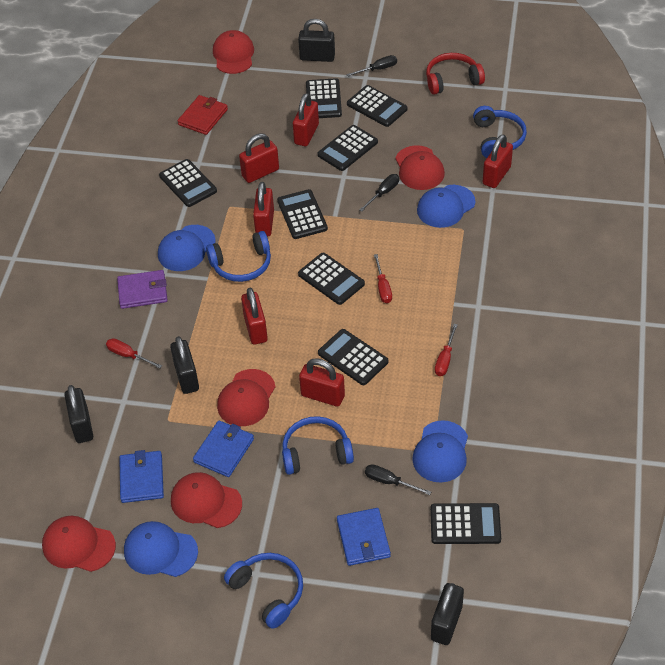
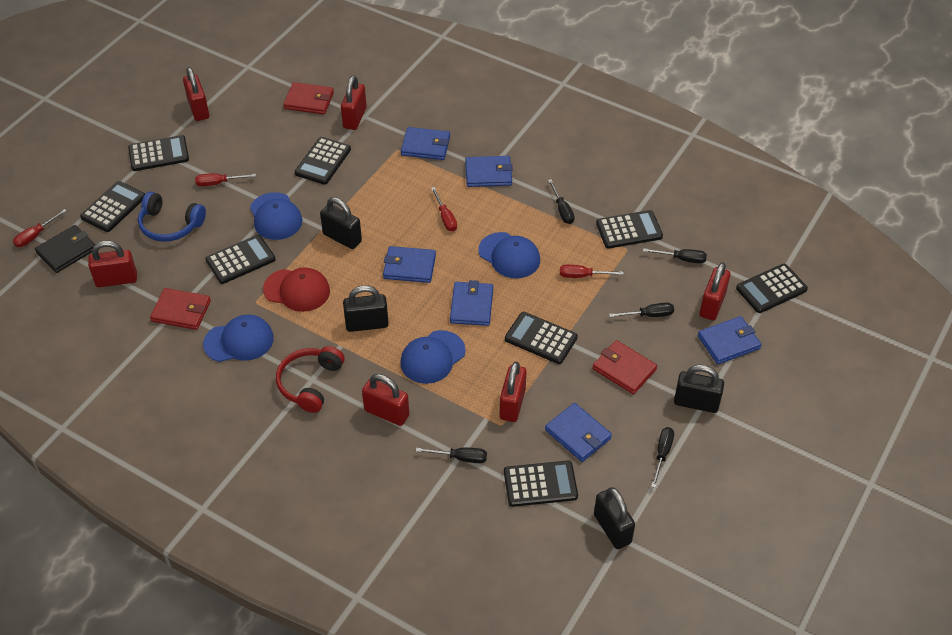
black screwdriver: [346,55,397,77] [359,174,399,212] [365,464,431,495] = 3 -> [416,447,487,463] [548,179,575,224] [609,303,674,317] [643,248,707,263] [651,427,674,488] = 5
black wallet: none = 0 -> [35,225,95,273] = 1
blue headphones: [206,231,271,282] [224,553,303,629] [282,416,354,475] [473,106,527,158] = 4 -> [138,192,206,242] = 1
blue wallet: [119,450,164,503] [193,420,254,477] [337,508,391,566] = 3 -> [383,246,436,283] [401,127,450,160] [450,280,493,326] [465,156,513,187] [545,403,612,462] [698,316,762,364] = 6
purple wallet: [117,270,168,309] = 1 -> none = 0
red cap: [42,516,116,572] [171,472,242,528] [213,30,254,74] [217,369,276,426] [395,145,445,190] = 5 -> [263,267,330,312] = 1
red screwdriver: [106,338,162,368] [374,254,392,303] [435,324,458,376] = 3 -> [13,209,66,247] [195,173,256,186] [431,187,457,232] [560,265,624,278] = 4
red wallet: [178,95,228,135] = 1 -> [150,288,211,330] [283,82,334,114] [593,340,657,394] = 3

